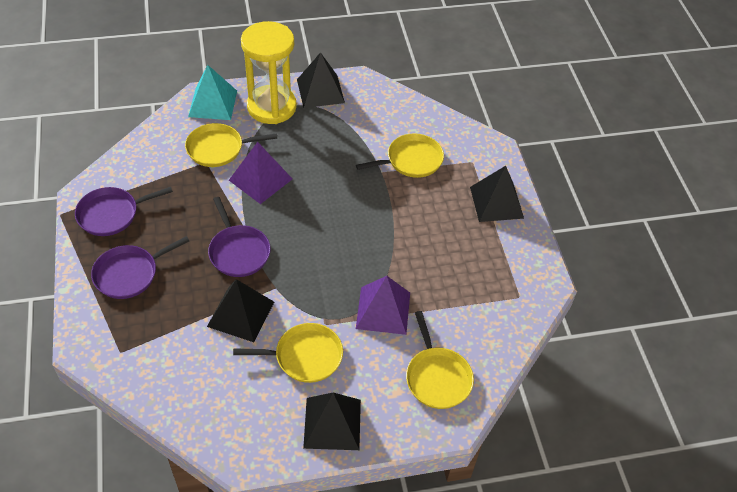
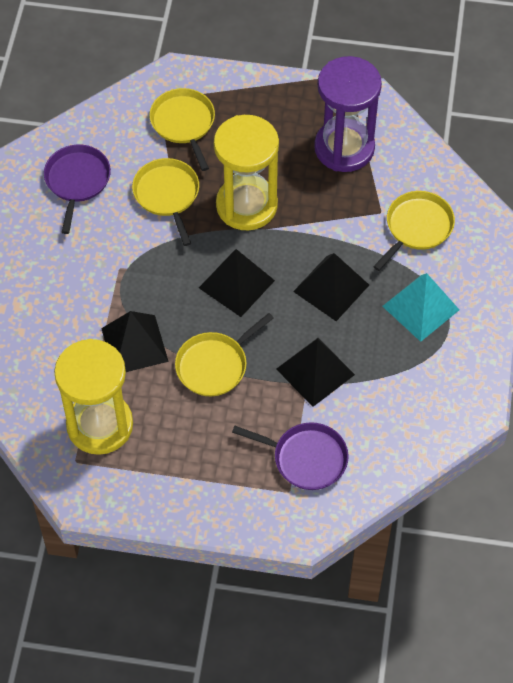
purple hourglass: none = 0 -> [314,56,382,172] = 1
purple pan: [75,187,173,236] [91,236,189,299] [208,197,271,277] = 3 -> [44,145,111,234] [232,422,349,490] = 2
purple pyramid: [229,142,292,204] [356,276,410,335] = 2 -> none = 0
yellow hourglass: [241,21,297,124] = 1 -> [54,339,133,455] [214,115,279,231] = 2

